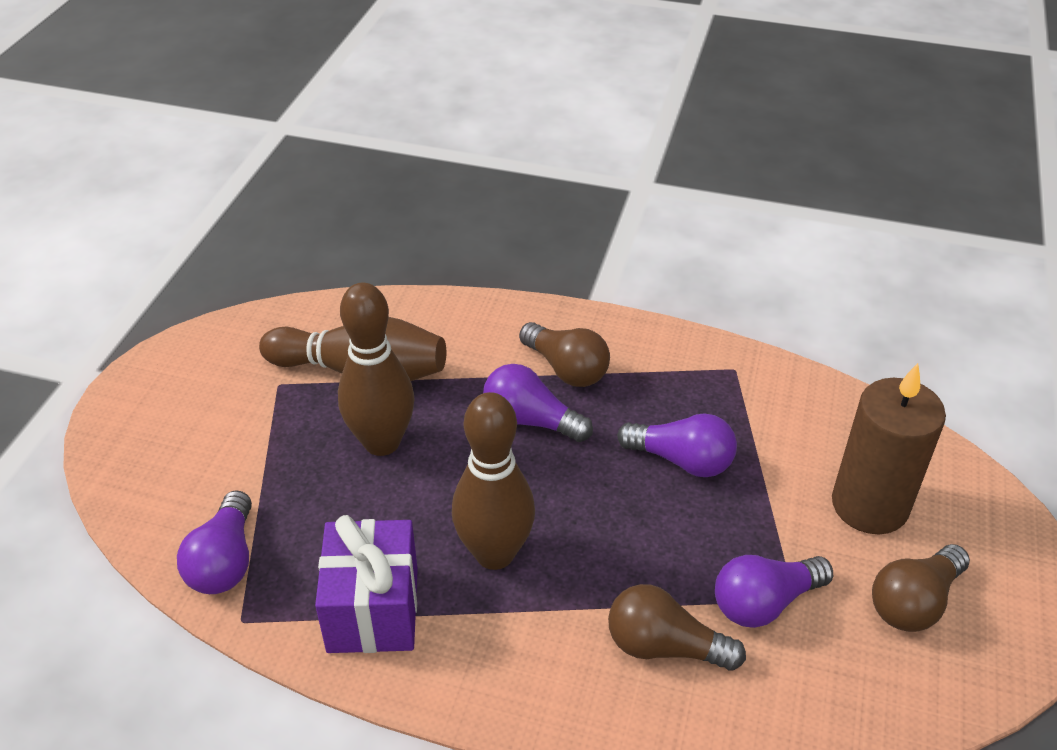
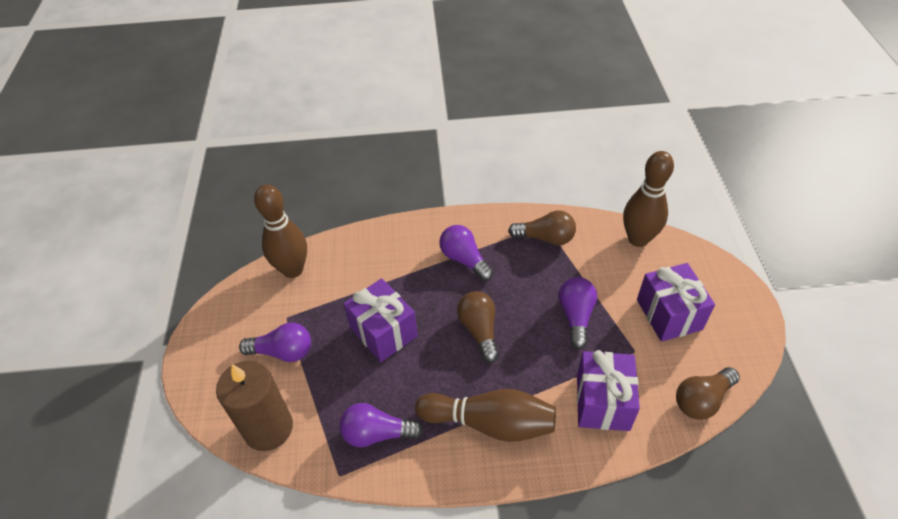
purple gift: [315,515,418,653] = 1 -> [344,278,418,362] [577,350,640,431] [637,263,715,342] = 3

